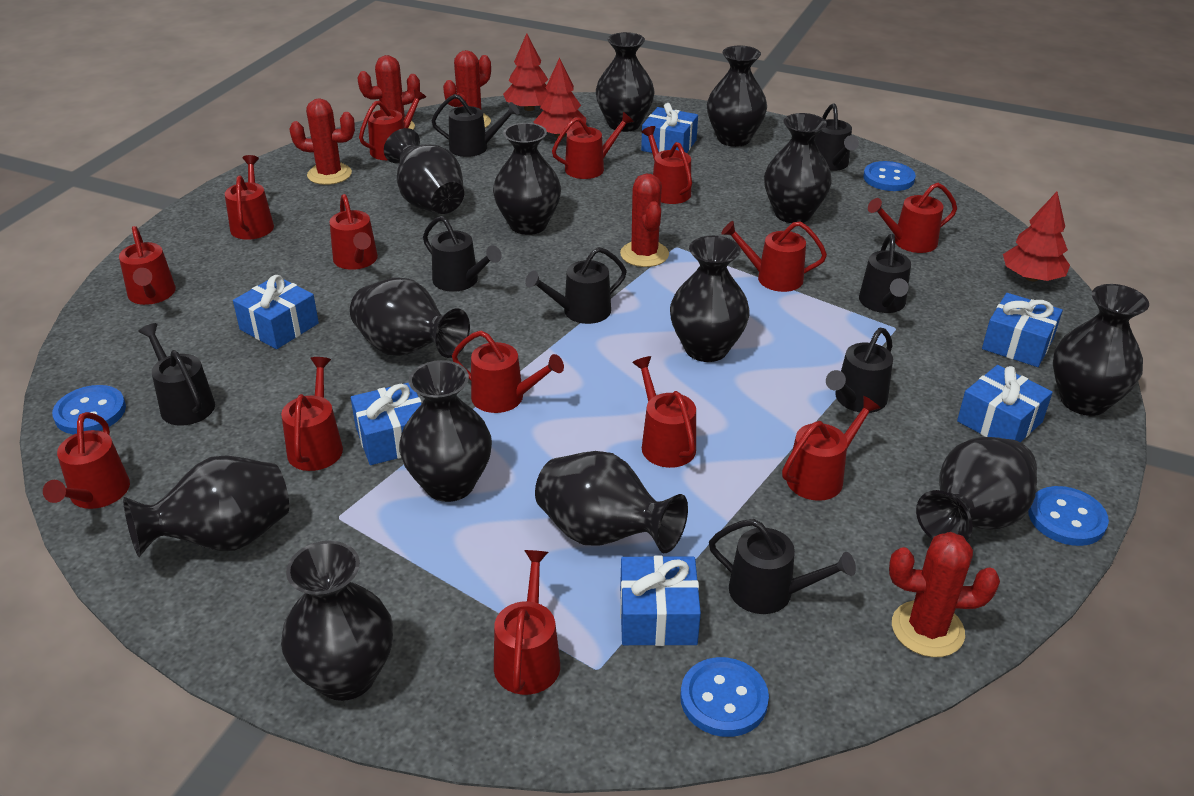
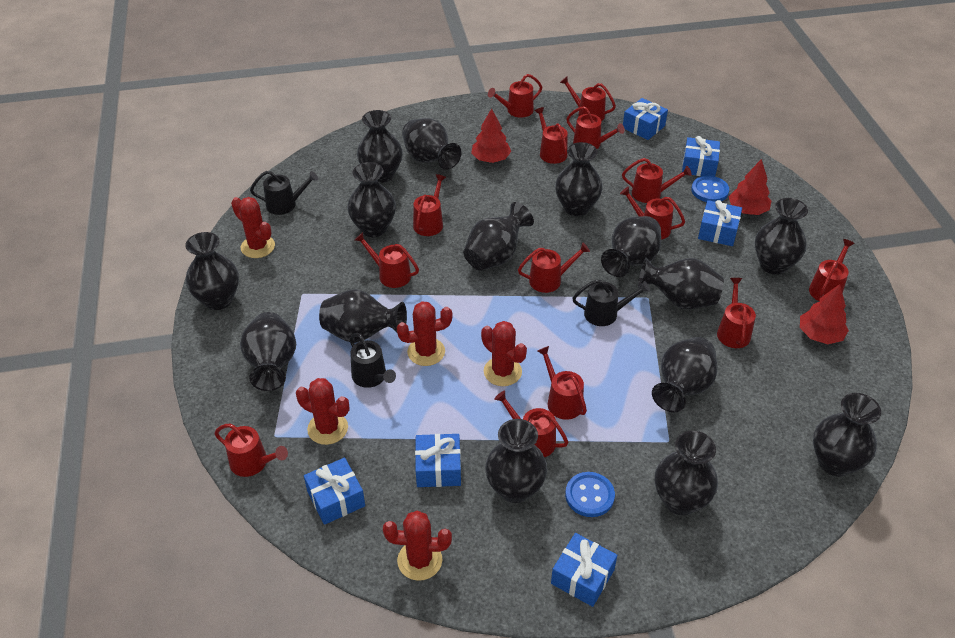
black vase: [123,455,289,557] [281,541,393,701] [350,278,470,358] [384,128,464,214] [399,360,492,502] [493,123,561,235] [535,451,688,553] [596,32,655,132] [670,236,750,362] [707,46,767,147] [764,113,832,223] [916,437,1037,541] [1053,284,1149,416] = 13 -> [185,232,239,310] [240,312,296,391] [319,289,407,343] [347,162,396,237] [357,110,403,183] [402,118,462,170] [463,202,534,271] [485,419,547,503] [555,142,603,216] [601,216,661,277] [638,258,724,310] [652,337,717,412] [655,431,718,515] [755,198,808,275] [813,393,881,476] = 15
black watering can: [138,323,215,426] [423,216,502,292] [432,94,519,157] [525,247,627,324] [709,519,856,614] [814,103,859,171] [826,328,893,413] [859,234,911,313] = 8 -> [250,171,318,215] [350,333,396,388] [572,279,650,326] = 3
blue button: [52,385,126,434] [680,657,769,737] [863,161,916,191] [1028,486,1109,546] = 4 -> [565,472,615,517] [691,176,729,202] = 2

